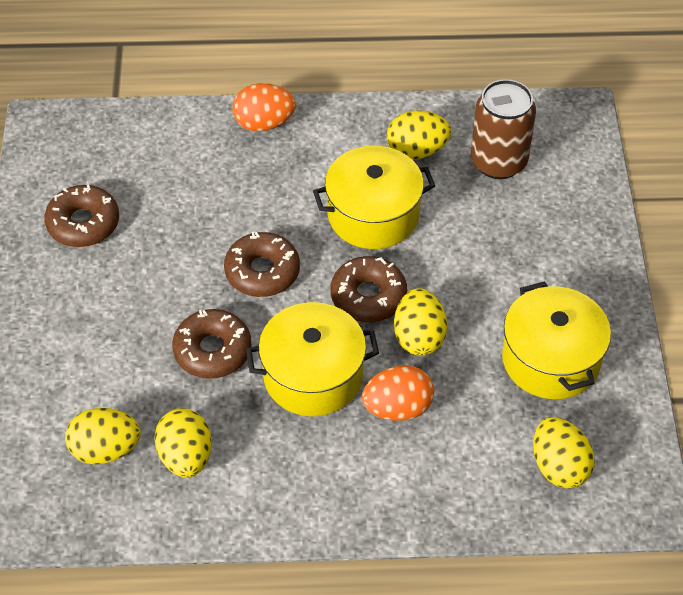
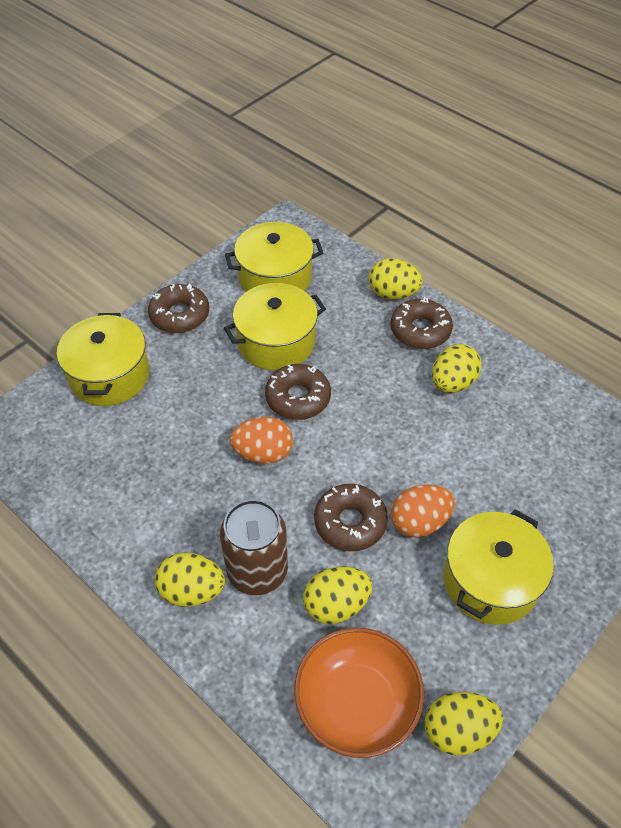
orange bowl: none = 0 -> [294,628,424,758] = 1
yellow pot: [246,302,379,417] [313,146,435,249] [502,281,611,399] = 3 -> [57,313,149,406] [224,283,326,370] [225,222,323,292] [444,510,554,625] = 4

